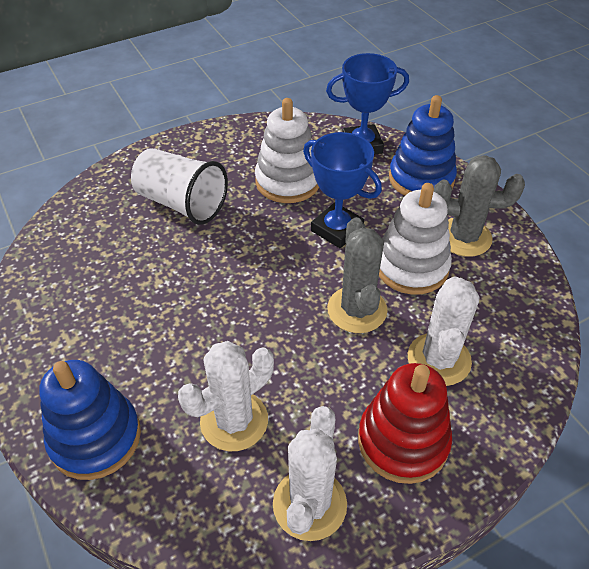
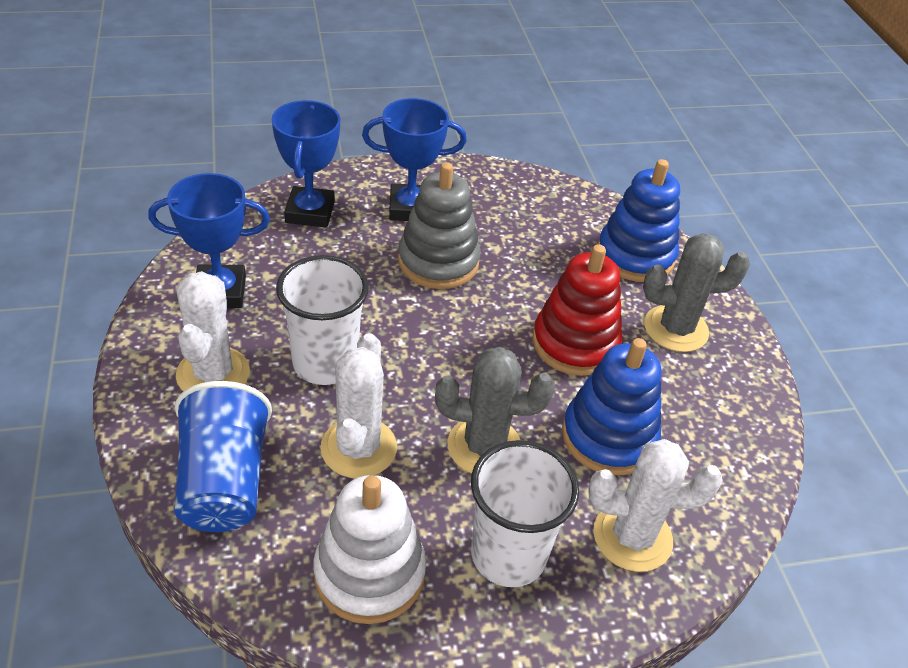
blue cup: none = 0 -> [174,381,272,532] = 1
blue trophy: [303,132,382,248] [326,53,409,155] = 2 -> [148,173,270,308] [272,100,340,228] [362,98,467,221] = 3
grey stacking toy: none = 0 -> [398,162,481,289] = 1
white cup: [131,148,228,225] = 1 -> [276,255,369,385] [471,440,579,587] = 2
white stacking toy: [255,98,319,203] [379,183,452,295] = 2 -> [313,475,426,624] = 1

